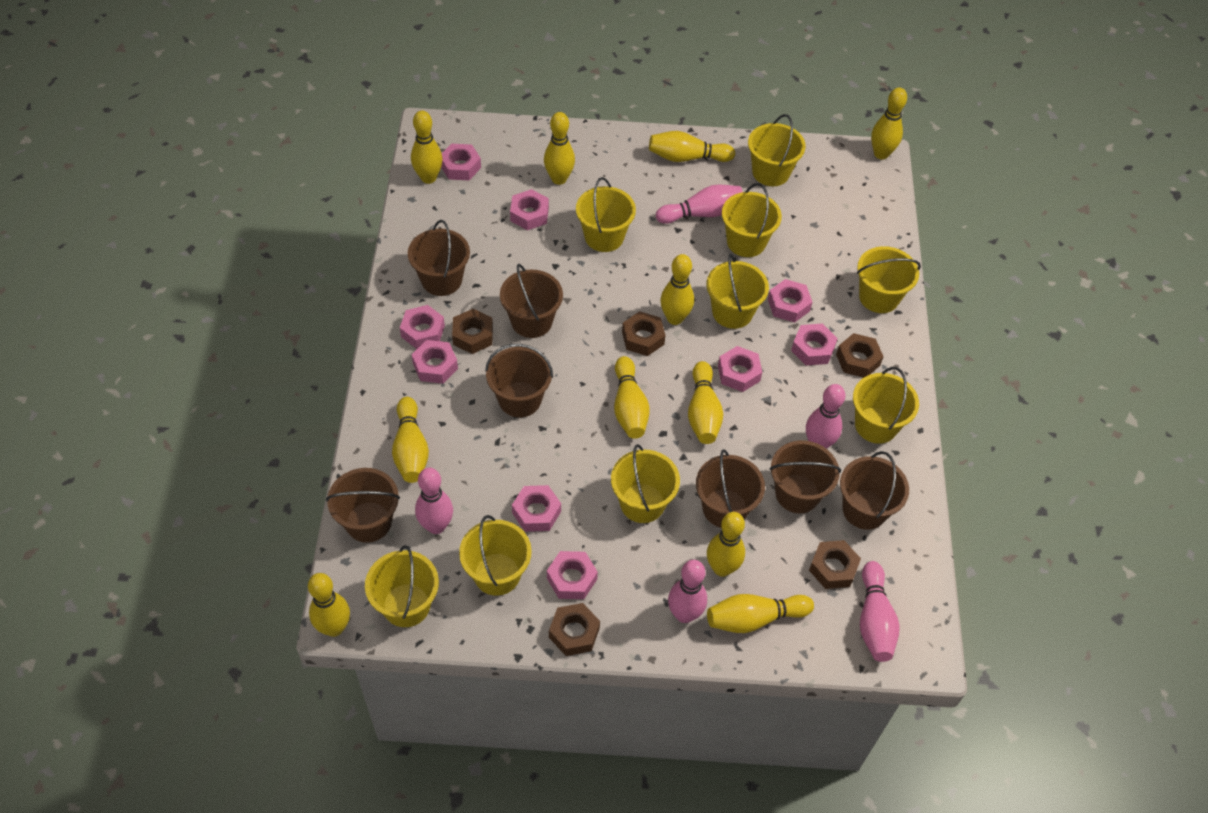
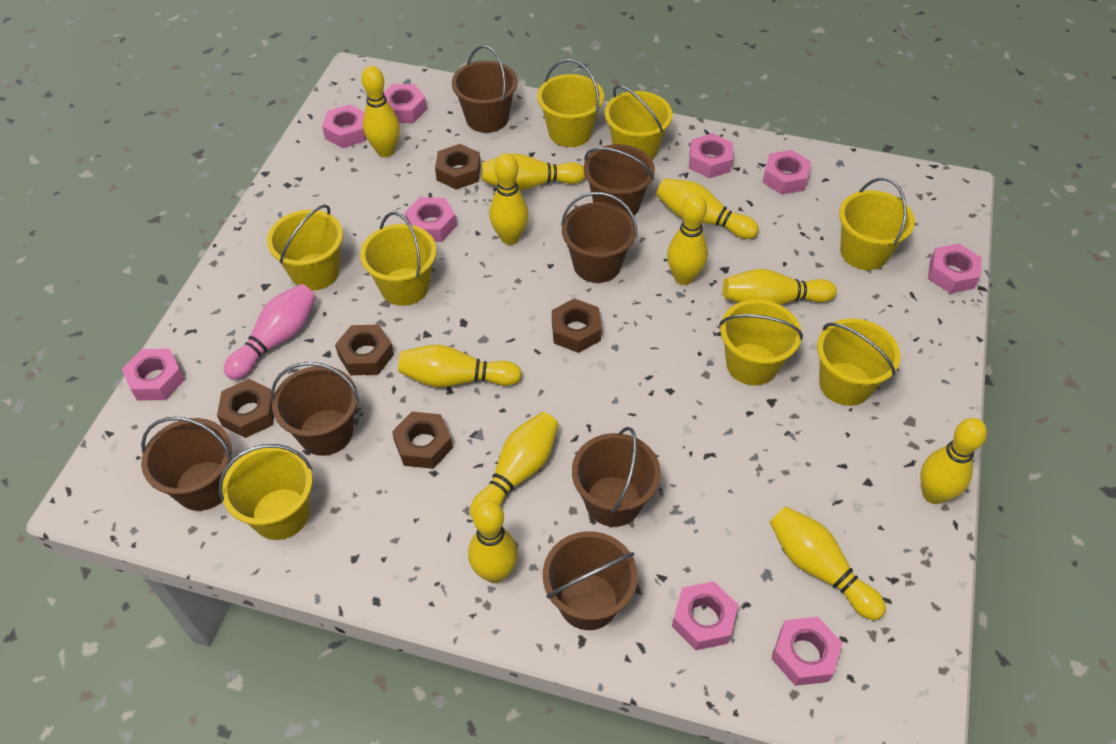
pink bowling pin: [415,468,453,534] [656,185,743,224] [668,560,707,623] [806,384,845,449] [860,561,900,662] = 5 -> [224,284,316,380] = 1
yellow bucket: [365,545,439,627] [459,515,532,596] [576,177,636,252] [611,444,680,523] [707,254,769,329] [722,183,782,257] [748,114,806,186] [853,367,919,444] [857,246,921,313] = 9 -> [219,444,313,540] [267,204,343,290] [360,212,437,306] [537,59,604,147] [605,85,673,160] [719,299,803,385] [817,318,901,406] [839,178,915,270] = 8

